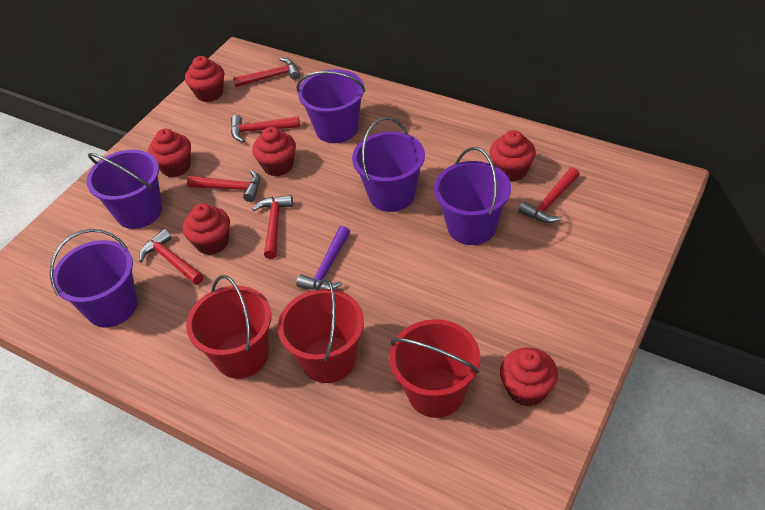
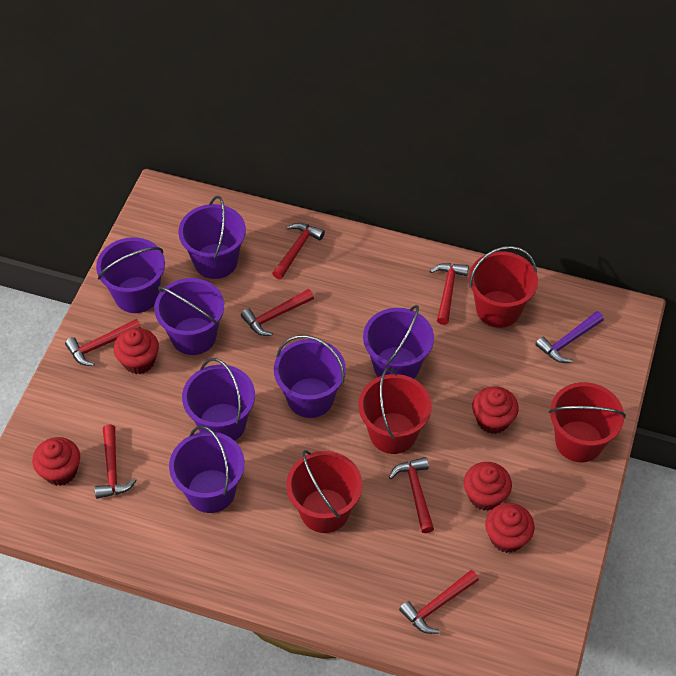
purple bucket: [50,229,138,328] [87,150,162,229] [297,69,365,143] [352,117,425,212] [434,147,511,245] = 5 -> [96,237,165,313] [154,278,224,355] [169,426,245,513] [178,196,246,279] [182,358,255,441] [274,335,346,418] [363,305,434,379] = 7
red bucket: [186,275,272,379] [278,278,364,383] [389,319,480,418] = 3 -> [286,450,362,533] [358,368,432,454] [469,246,538,328] [549,382,626,462] = 4
red cupcake: [148,129,191,177] [183,204,230,255] [185,56,224,102] [252,127,296,176] [490,130,536,182] [500,347,558,406] = 6 -> [32,437,80,486] [114,328,159,374] [464,462,512,511] [472,386,519,434] [485,503,535,553] = 5
red hammer: [139,229,204,285] [187,170,260,202] [231,115,300,142] [233,58,300,87] [252,195,293,259] [518,167,580,223] = 6 -> [65,319,141,366] [95,424,137,499] [241,289,314,336] [272,223,325,280] [389,457,434,533] [399,570,479,634] [430,263,469,325] = 7

